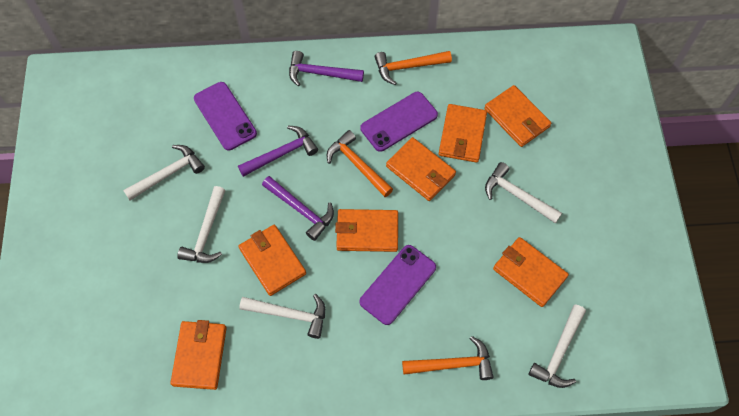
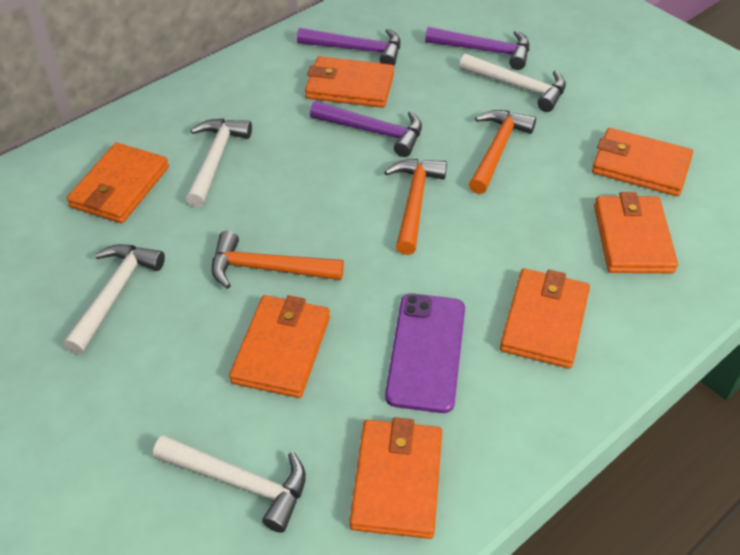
purple phone: [194,82,257,151] [359,245,436,325] [361,92,438,152] = 3 -> [385,293,465,413] = 1
white hammer: [123,145,205,201] [177,186,226,263] [239,294,325,339] [485,162,562,223] [528,304,586,388] = 5 -> [63,244,165,355] [153,435,306,533] [186,119,252,207] [459,54,566,112] = 4

